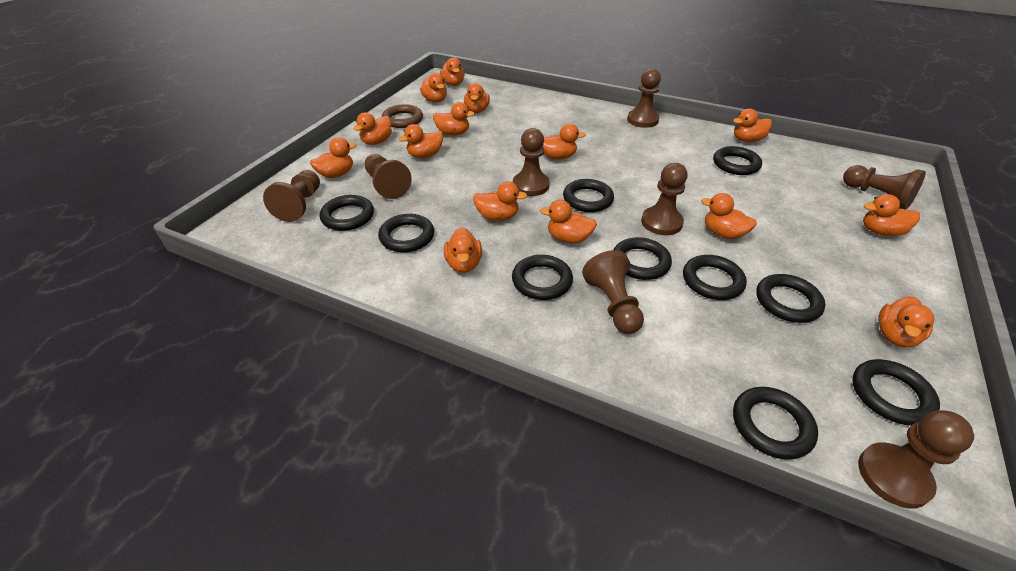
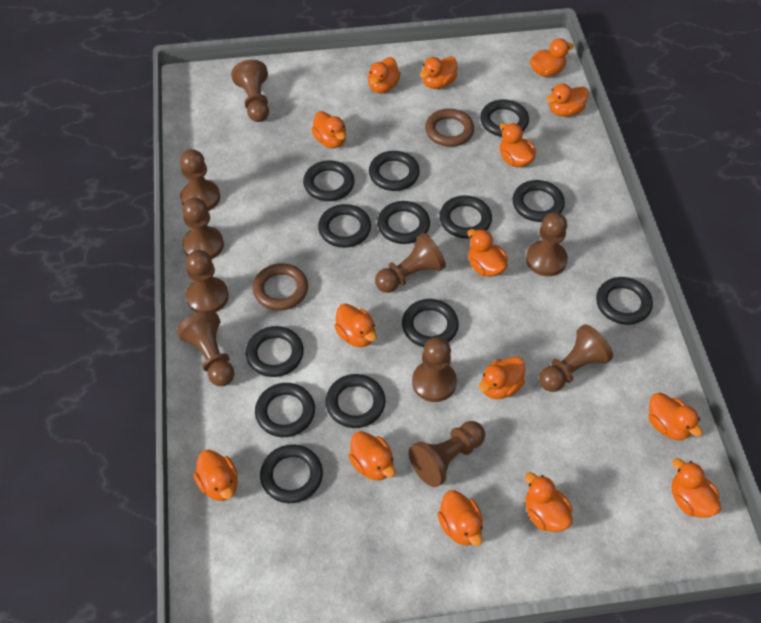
black ring: [320,195,374,231] [378,214,434,252] [512,255,573,300] [563,179,614,212] [614,237,672,280] [683,255,747,300] [713,146,762,175] [733,387,818,459] [756,274,825,323] [853,359,940,426] = 10 -> [246,326,304,377] [255,383,315,437] [260,444,323,503] [303,160,354,201] [318,204,371,248] [326,374,385,428] [369,151,420,191] [377,201,430,244] [402,299,459,347] [439,195,492,238] [480,99,529,137] [512,180,565,222] [596,277,653,325] = 13
brown pawn: [263,170,320,222] [364,154,412,199] [513,128,550,196] [582,250,644,334] [627,68,661,128] [641,163,687,235] [843,165,926,210] [858,410,974,509] = 8 -> [177,311,234,386] [180,149,220,211] [182,197,224,259] [186,250,229,313] [231,60,269,122] [375,233,446,293] [409,421,485,487] [412,337,457,402] [526,212,568,276] [539,324,613,392] = 10
brown ring: [382,104,423,128] = 1 -> [253,263,308,310] [425,109,474,147] = 2

